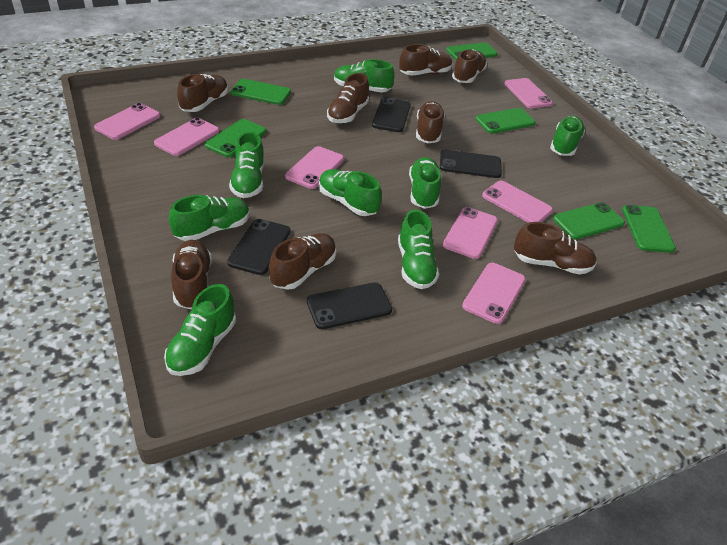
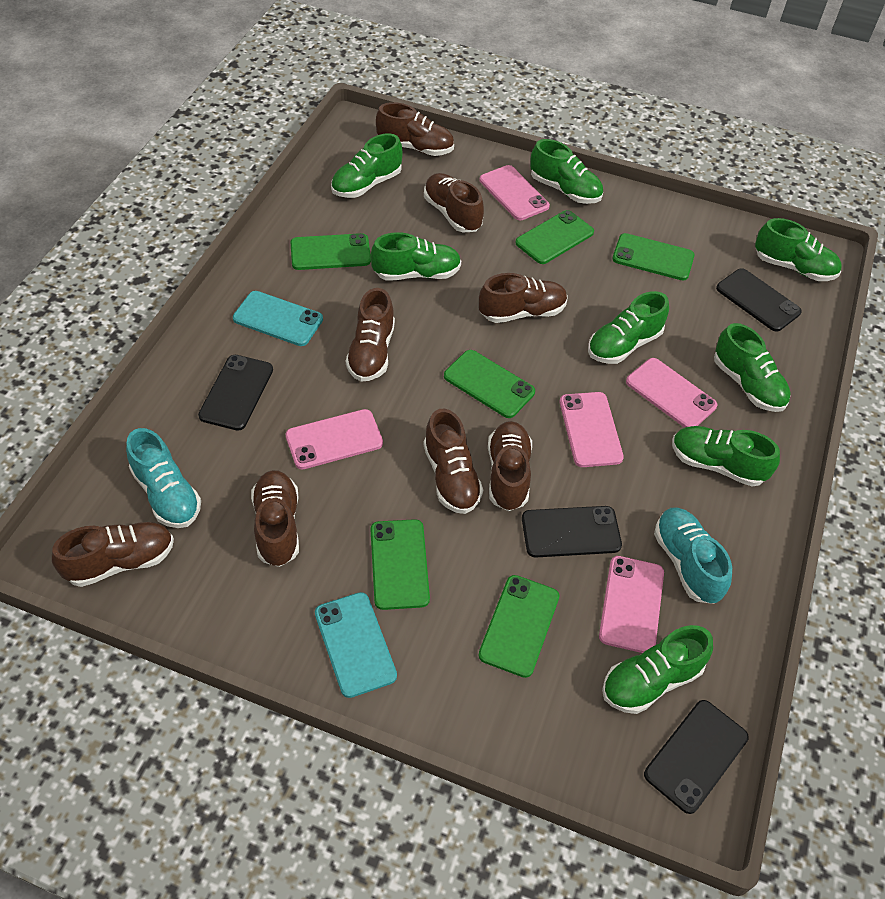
pink phone: [94,103,161,140] [154,118,220,156] [285,146,344,189] [443,207,498,259] [462,263,526,324] [482,181,553,223] [504,78,553,108] = 7 -> [285,409,383,469] [480,165,550,220] [560,392,624,467] [599,556,664,653] [626,358,717,428] = 5
turquoise phone: none = 0 -> [233,291,323,346] [315,592,397,698] = 2
turquoise shoe: none = 0 -> [126,428,201,528] [654,507,732,604] = 2

